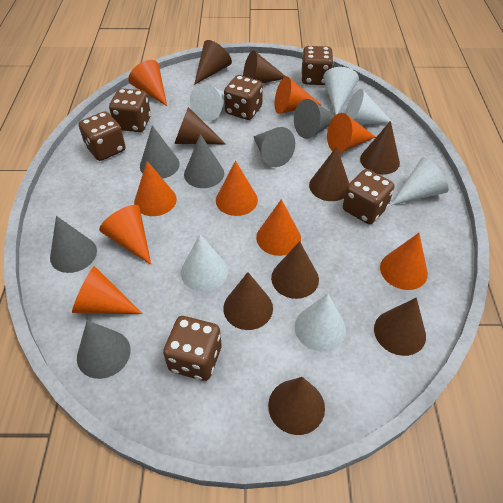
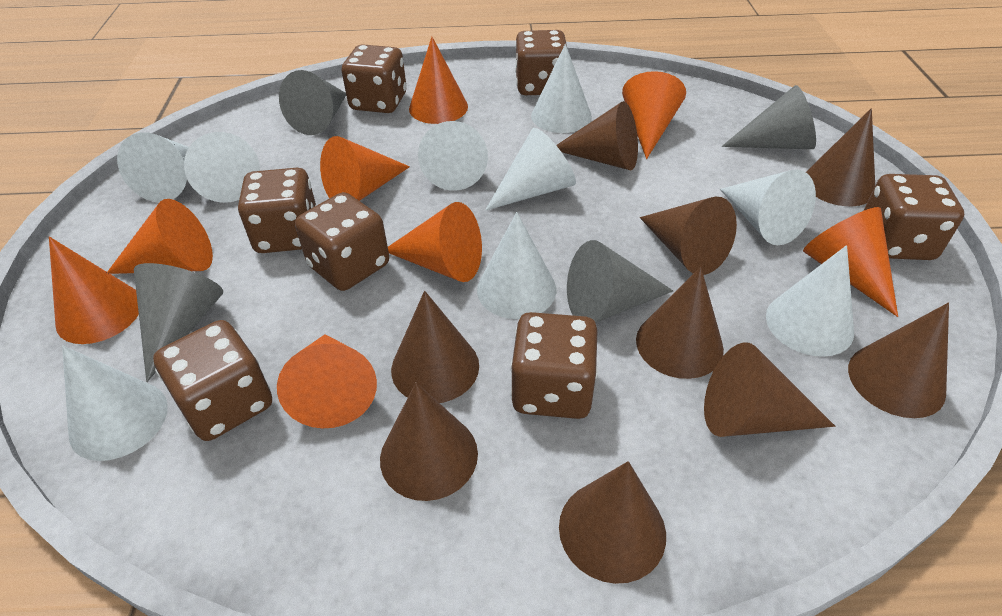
brown dice: [79,111,126,161] [109,88,151,132] [163,316,221,381] [224,75,263,120] [301,46,333,85] [343,169,394,224] = 6 -> [153,320,272,441] [238,168,317,253] [295,192,389,291] [342,44,407,113] [511,312,598,419] [515,30,567,95] [863,174,964,260] = 7
grey cone: [50,216,97,273] [77,320,131,379] [140,125,180,179] [184,134,224,188] [253,127,295,167] [294,99,335,139] = 6 -> [134,263,223,382] [279,70,346,135] [567,240,673,323] [722,85,816,149] = 4
orange cone: [72,266,143,314] [99,205,151,265] [128,60,167,106] [134,161,177,216] [216,161,258,216] [256,199,301,256] [275,76,321,114] [327,113,376,153] [380,233,428,290] = 9 -> [49,237,139,344] [107,199,213,274] [277,334,377,428] [320,136,410,201] [388,202,482,282] [409,37,468,124] [622,71,686,159] [803,207,898,317] = 8
white cone: [181,234,228,292] [190,83,225,121] [295,293,346,351] [323,67,359,115] [345,89,394,125] [390,157,449,206] = 6 -> [62,346,168,461] [117,132,189,202] [184,132,260,203] [418,121,488,191] [477,212,556,319] [485,128,576,211] [531,44,592,133] [720,169,816,245] [766,245,854,357] = 9

